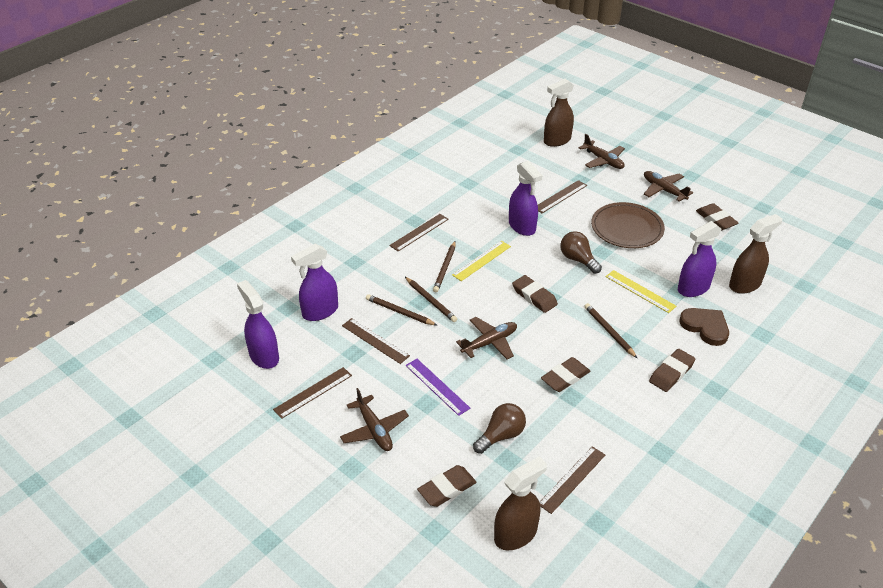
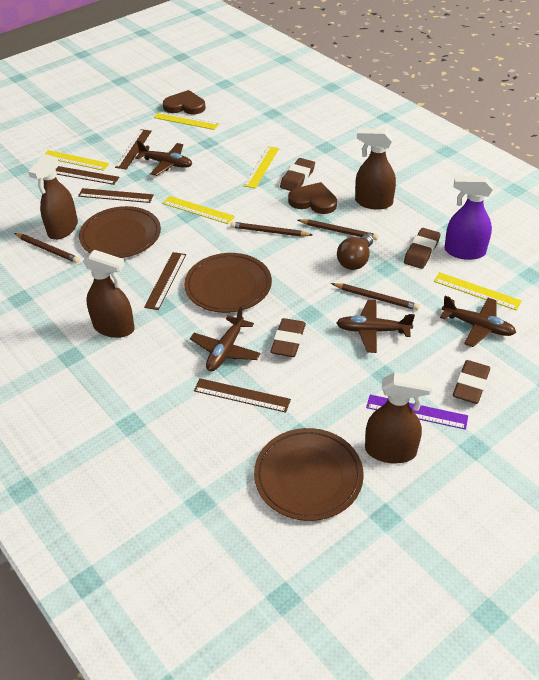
brown eraser: [417,465,477,507] [512,275,558,313] [541,357,590,392] [649,349,695,392] [696,203,738,230] = 5 -> [271,318,306,357] [280,158,315,191] [404,228,441,269] [453,360,490,404] = 4
brown heart: [679,308,729,346] = 1 -> [163,90,205,115] [288,182,337,214] = 2
brown light bulb: [473,403,526,454] [560,231,602,274] = 2 -> [337,234,373,270] = 1
brown plate: [591,202,665,248] = 1 -> [79,206,161,258] [184,253,272,313] [254,428,364,521] = 3
brown spray bottle: [494,456,547,550] [544,79,574,147] [729,214,782,294] = 3 -> [28,154,78,240] [83,250,135,338] [355,128,396,210] [365,372,433,464] = 4
purple spray bottle: [237,280,279,369] [291,244,338,321] [509,161,543,236] [678,221,722,297] = 4 -> [444,176,493,260] = 1
yellow ruler: [452,241,511,281] [606,270,676,313] = 2 -> [45,150,109,171] [154,112,219,130] [162,196,235,224] [243,146,279,189] [434,272,522,311] = 5

